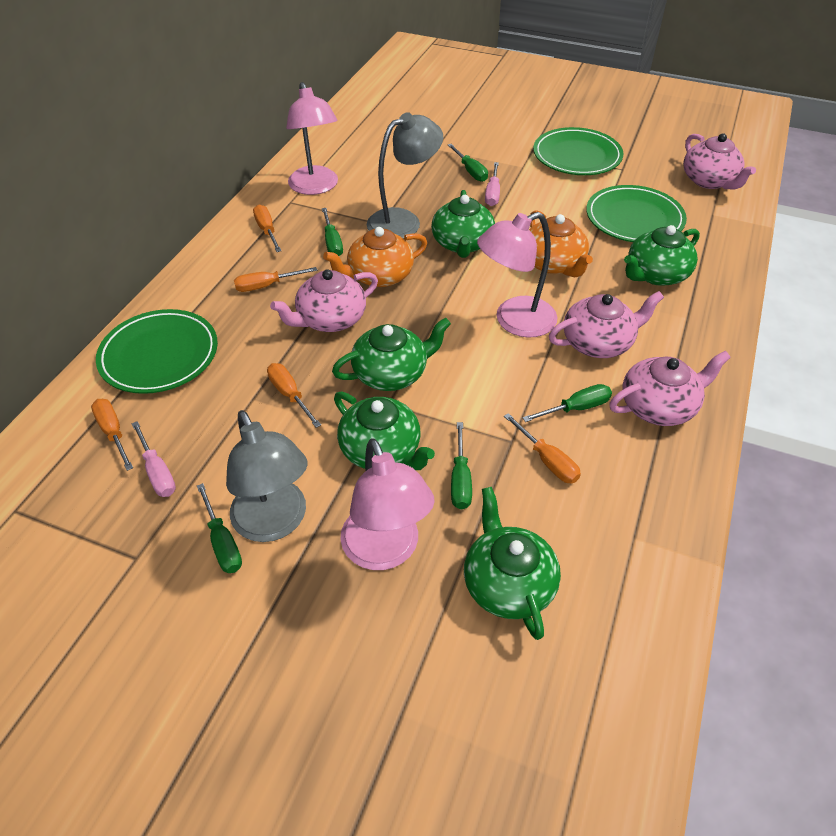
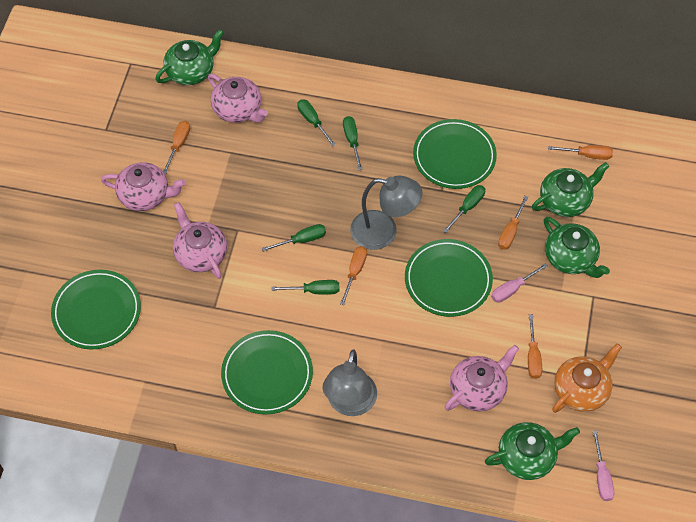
green plate: [96,309,218,394] [533,127,623,175] [586,185,687,242] = 3 -> [51,270,141,350] [221,330,313,415] [405,239,493,317] [413,119,497,189] = 4
green teapot: [332,318,451,391] [334,392,435,470] [431,190,495,258] [464,487,561,640] [624,225,700,286] = 5 -> [155,29,224,85] [485,422,580,480] [532,162,609,217] [544,217,610,278] = 4
orange teapot: [323,227,427,287] [529,210,593,277] = 2 -> [552,343,622,413] = 1
pink lamp: [286,82,338,195] [340,438,434,570] [477,212,557,338] = 3 -> none = 0

